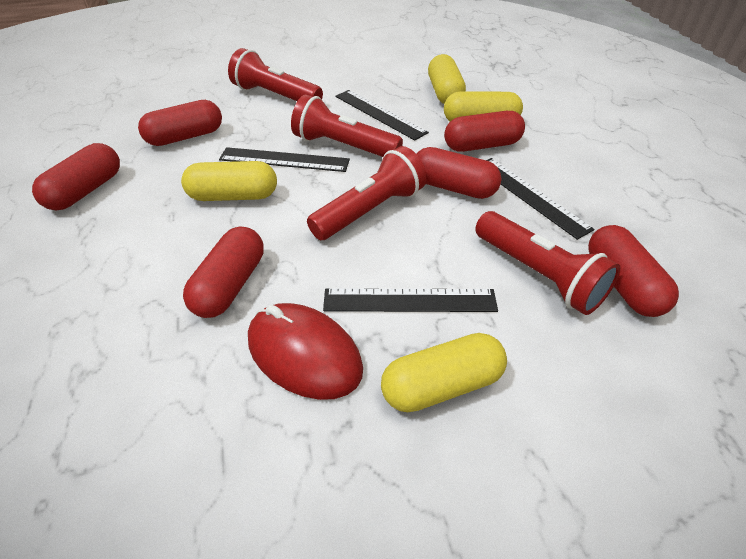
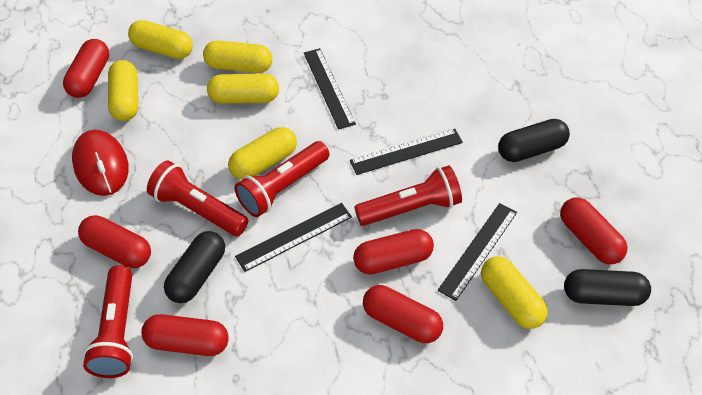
black capsule: none = 0 -> [164,231,225,303] [498,119,570,162] [564,269,651,306] = 3
yellow capsule: [181,161,277,201] [381,333,507,412] [428,54,466,104] [444,91,523,121] = 4 -> [108,60,138,121] [128,20,193,59] [203,40,272,73] [207,74,279,104] [228,127,297,180] [481,256,548,329] = 6

